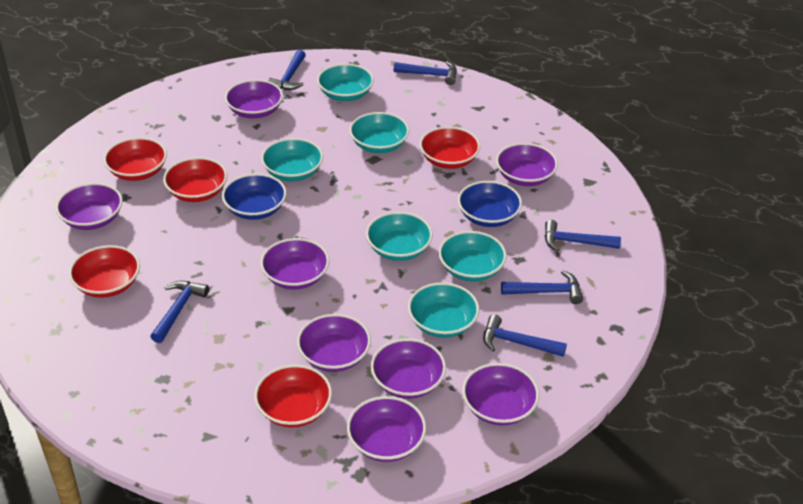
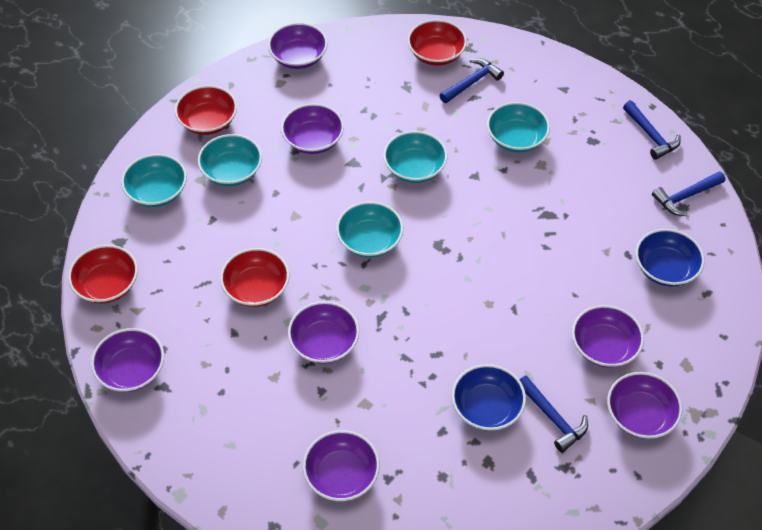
blue hammer: [150,281,209,343] [268,50,306,90] [394,61,457,85] [483,314,567,357] [501,270,583,304] [545,220,621,252] = 6 -> [439,58,504,103] [520,375,588,452] [623,101,681,160] [652,171,725,216] = 4
purple bowl: [56,183,122,230] [225,79,283,118] [260,238,329,290] [297,314,371,372] [347,396,426,462] [371,338,446,399] [462,363,539,425] [496,143,558,186] = 8 -> [91,328,164,392] [268,23,328,69] [281,104,344,154] [288,301,359,364] [303,430,380,501] [572,305,644,368] [607,372,682,439] = 7
red bowl: [69,245,140,298] [104,137,167,181] [163,157,227,202] [254,365,332,427] [420,127,480,169] = 5 -> [68,245,138,304] [175,85,237,135] [220,248,289,307] [407,20,467,66] = 4
turquoise bowl: [261,138,323,181] [317,64,374,101] [349,112,409,153] [366,212,433,261] [408,282,479,338] [439,231,507,281] = 6 -> [121,154,187,207] [198,134,262,186] [336,202,403,258] [383,131,448,183] [487,102,550,152] = 5

